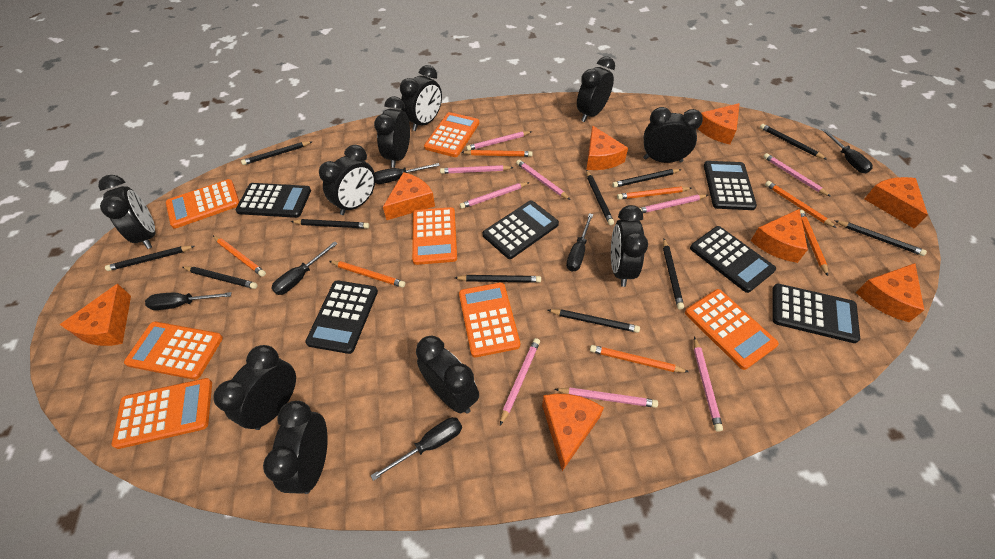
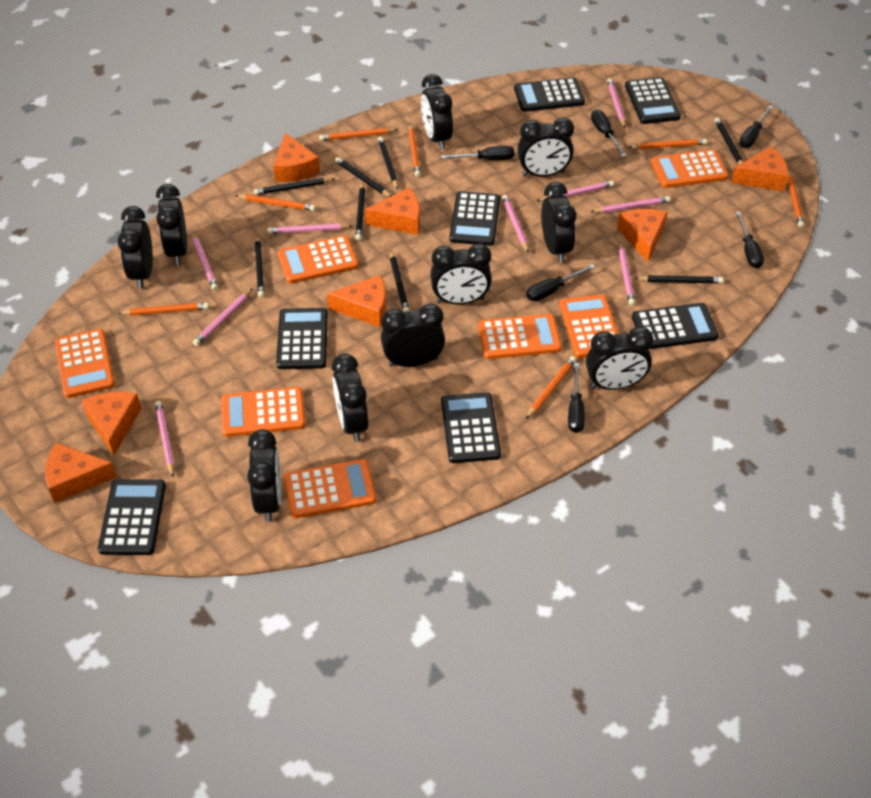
black calculator: [235,183,311,218] [305,280,378,354] [483,201,559,259] [690,226,776,293] [704,161,757,210] [772,283,860,343] = 6 -> [98,479,166,555] [276,308,328,369] [441,392,501,463] [449,191,500,246] [514,78,585,112] [625,77,681,124] [632,303,719,349] = 7
black pencil: [105,246,195,271] [183,266,258,289] [241,141,313,165] [291,219,369,229] [455,275,541,283] [548,309,640,333] [586,170,614,225] [612,169,682,188] [663,239,684,310] [760,124,827,159] [834,220,927,256] = 11 -> [253,178,334,195] [255,235,264,298] [335,157,391,197] [355,182,365,241] [378,137,398,190] [390,251,410,312] [634,275,724,283] [715,118,743,165] = 8
orange cheese: [60,284,131,346] [383,172,435,220] [542,394,604,471] [586,125,628,170] [698,103,740,144] [751,209,808,263] [856,263,924,322] [865,177,928,229] = 8 -> [45,443,117,503] [81,392,141,456] [273,133,320,182] [327,275,386,327] [365,188,420,235] [617,209,667,262] [731,146,788,191] = 7

